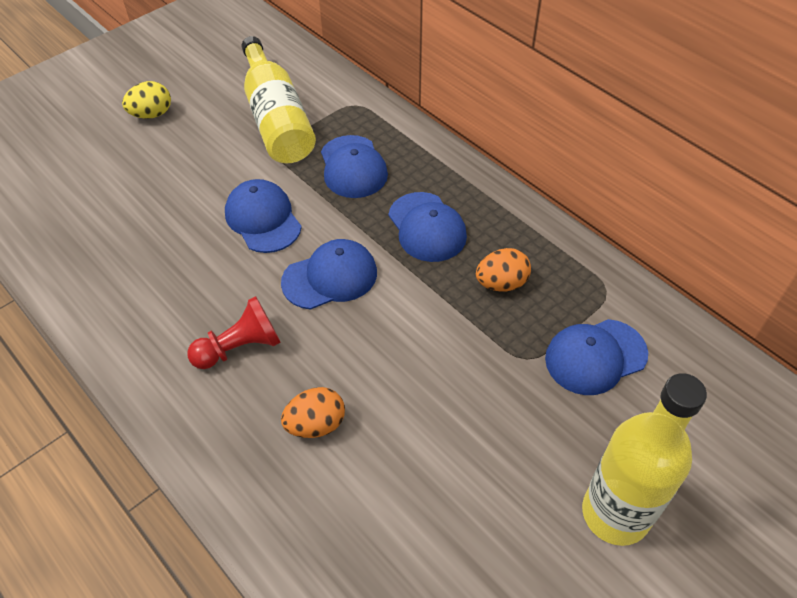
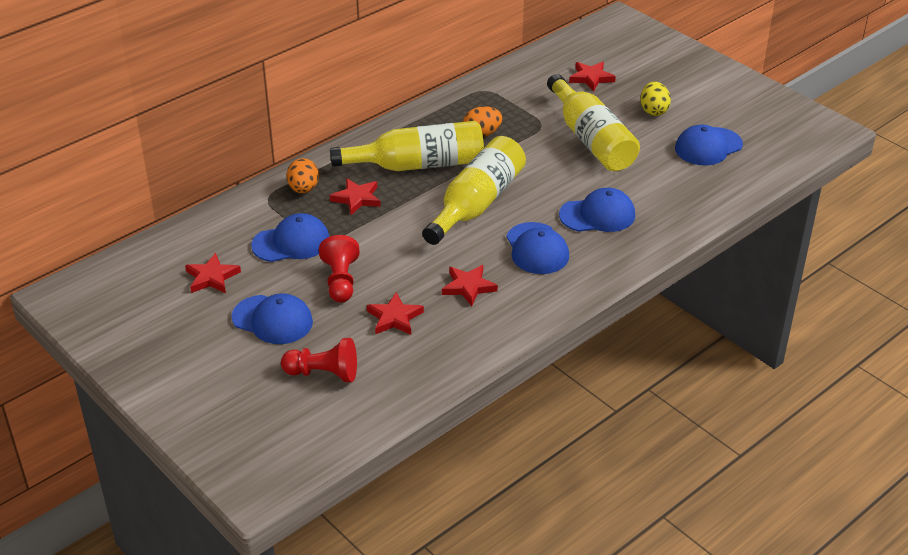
red pawn: [187,296,281,369] = 1 -> [281,338,357,382] [319,235,360,303] = 2
red star: none = 0 -> [185,253,241,293] [330,178,381,215] [367,292,424,335] [442,265,498,306] [569,62,616,91] = 5
yellow bottle: [241,36,316,163] [582,373,707,546] = 2 -> [330,121,484,171] [422,136,526,245] [547,74,640,171] = 3

